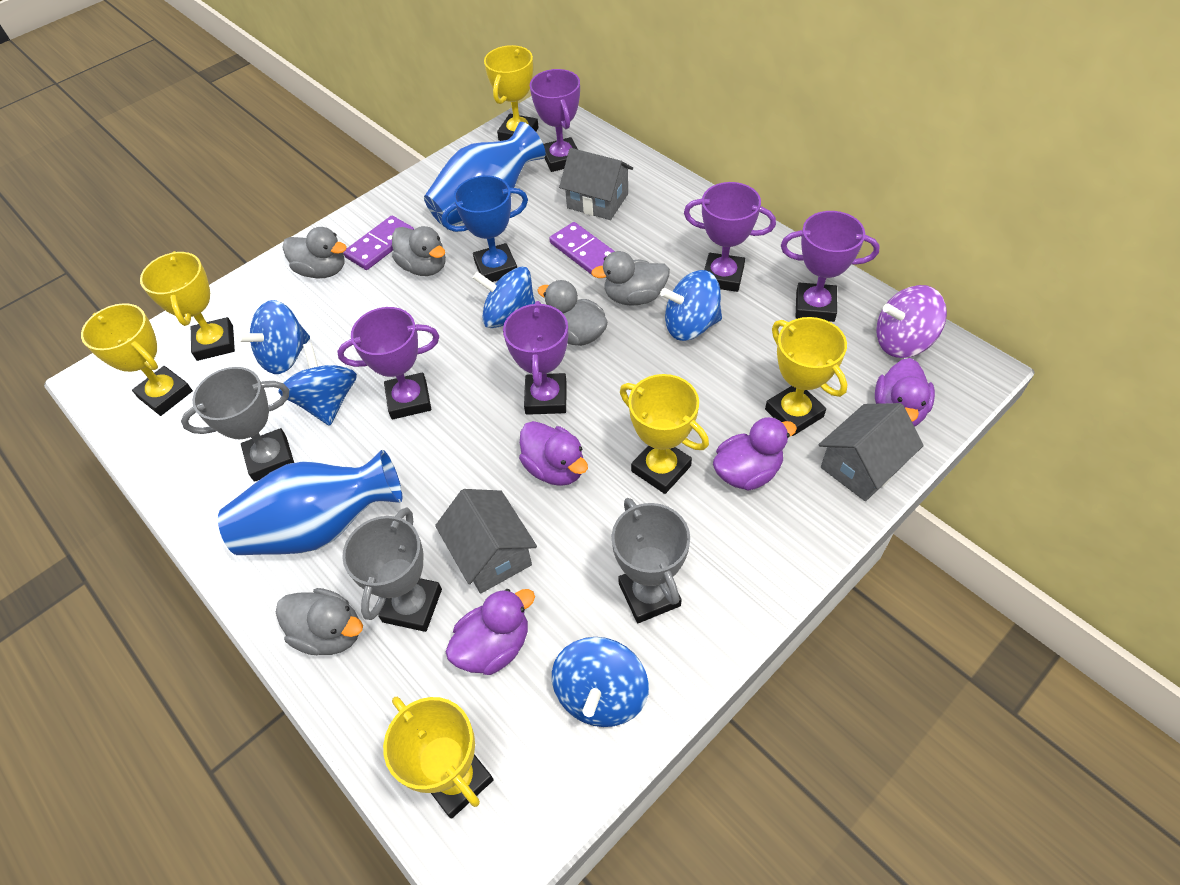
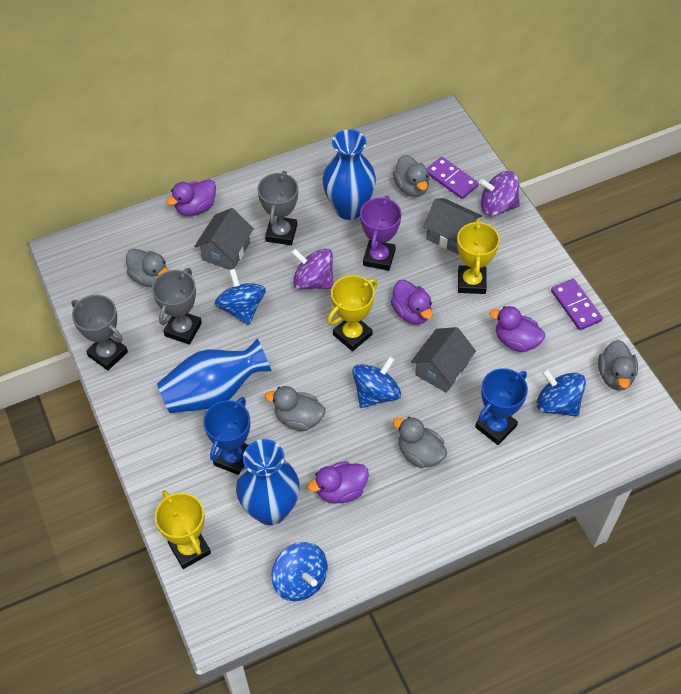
blue spinning top: [237,300,310,374] [278,343,357,426] [473,267,535,328] [552,637,649,727] [660,270,722,341] = 5 -> [215,269,266,325] [272,542,328,602] [352,356,401,408] [536,368,586,417] = 4
blue trophy: [442,175,528,282] = 1 -> [203,397,250,475] [475,368,528,445] = 2
blue vase: [218,450,402,555] [424,122,546,227] = 2 -> [157,338,272,413] [236,439,300,525] [323,130,376,220] = 3
purple spinning top: [876,285,947,358] = 1 -> [291,248,334,290] [479,171,520,216] = 2
purple trophy: [337,307,439,419] [503,301,568,415] [530,69,580,172] [684,182,776,292] [781,211,880,322] = 5 -> [360,196,402,271] = 1
yellow trophy: [81,303,193,416] [140,251,235,361] [383,697,494,819] [484,45,539,141] [620,374,709,494] [765,317,847,436] = 6 -> [155,490,211,569] [327,275,378,351] [457,219,500,294] = 3

